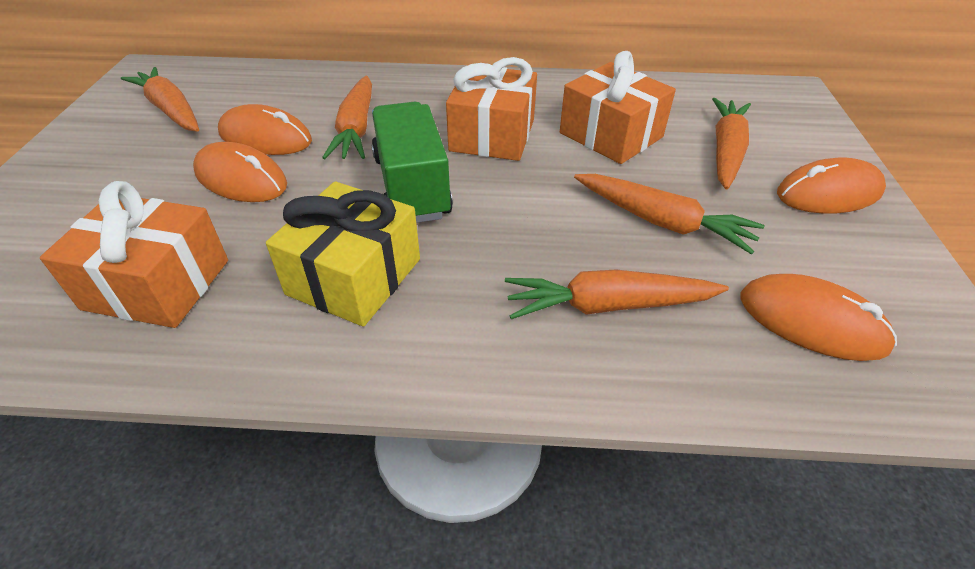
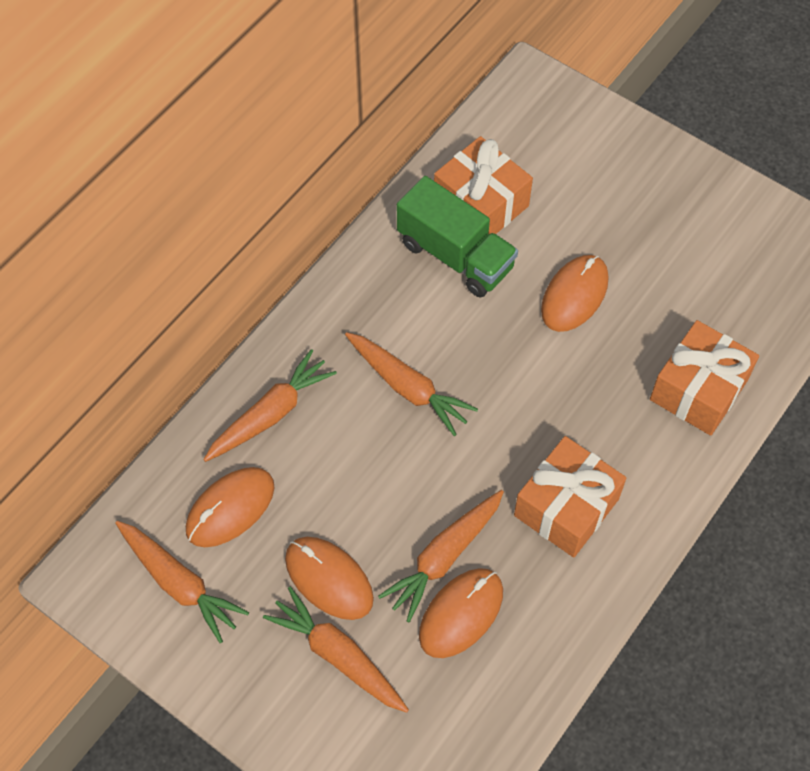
yellow gift: [266,181,420,327] = 1 -> none = 0

